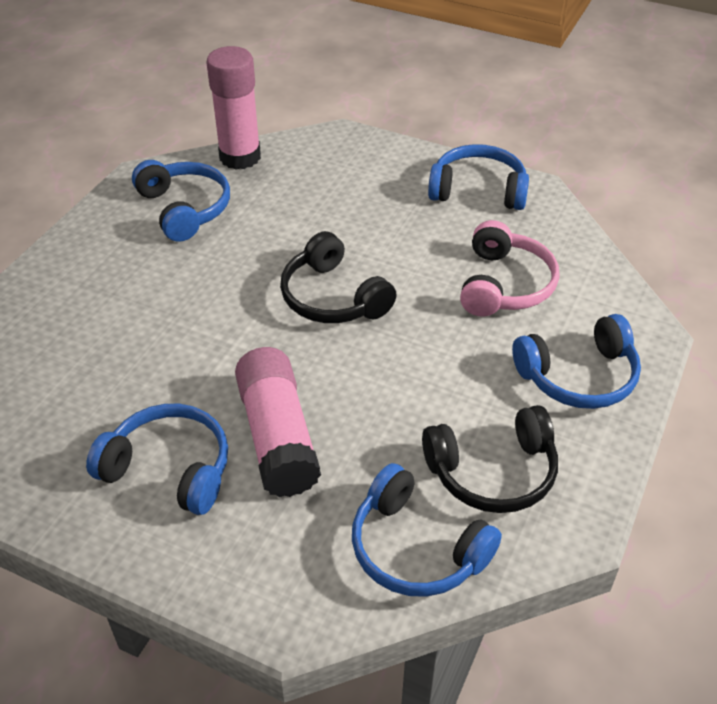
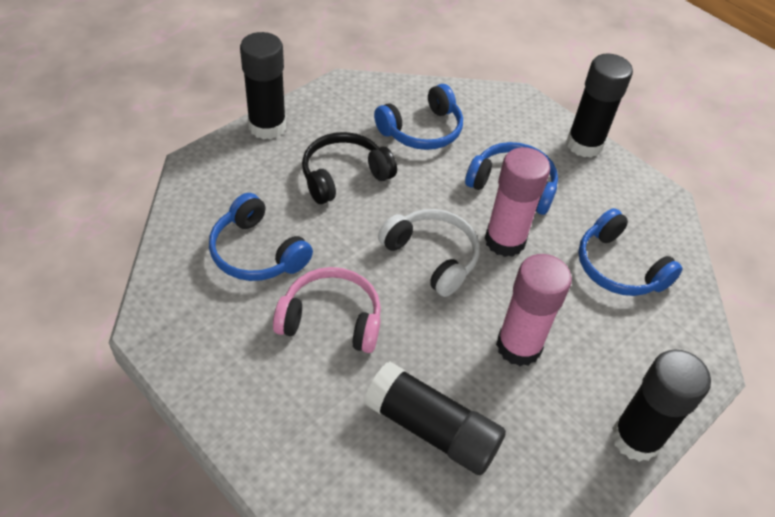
black glue stick: none = 0 -> [240,32,286,140] [364,362,506,475] [566,53,633,158] [611,350,711,462] = 4
black headphones: [280,231,396,323] [422,405,558,513] = 2 -> [302,132,397,204] = 1
blue headphones: [86,404,228,515] [132,160,230,242] [352,463,502,597] [428,144,529,210] [512,314,641,409] = 5 -> [209,193,313,281] [374,84,463,150] [465,142,558,215] [578,208,683,296] = 4
white headphones: none = 0 -> [378,209,480,297] = 1

